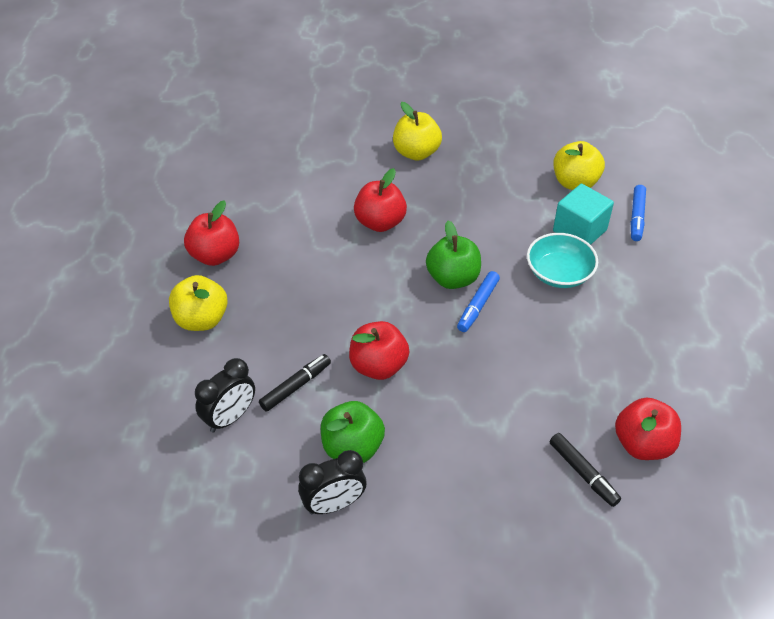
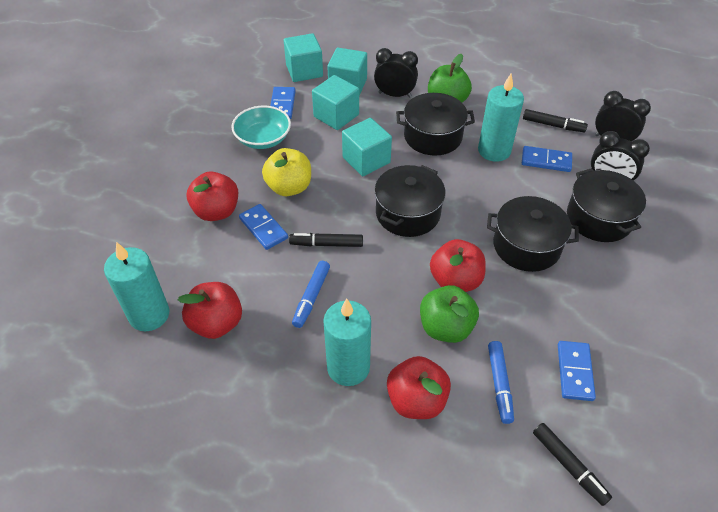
black clock: [195,358,255,432] [298,450,367,514] = 2 -> [374,48,418,97] [591,131,650,181] [595,91,651,141] = 3
black marker: [259,354,331,412] [550,433,621,507] = 2 -> [289,233,363,247] [523,109,588,132] [533,423,612,506] = 3
black pot: none = 0 -> [374,165,446,237] [396,93,475,156] [487,196,579,272] [567,168,646,242] = 4
blue domino: none = 0 -> [239,204,288,250] [270,87,296,119] [522,146,572,172] [558,341,596,401] = 4
turquoise candle: none = 0 -> [104,242,169,331] [323,299,371,386] [478,73,524,162] = 3
turquoise cube: [553,184,614,245] = 1 -> [284,33,323,82] [312,75,359,130] [327,48,367,96] [342,118,392,176] = 4
yellow apple: [169,275,228,331] [393,102,442,161] [553,141,605,190] = 3 -> [262,148,311,196] = 1

